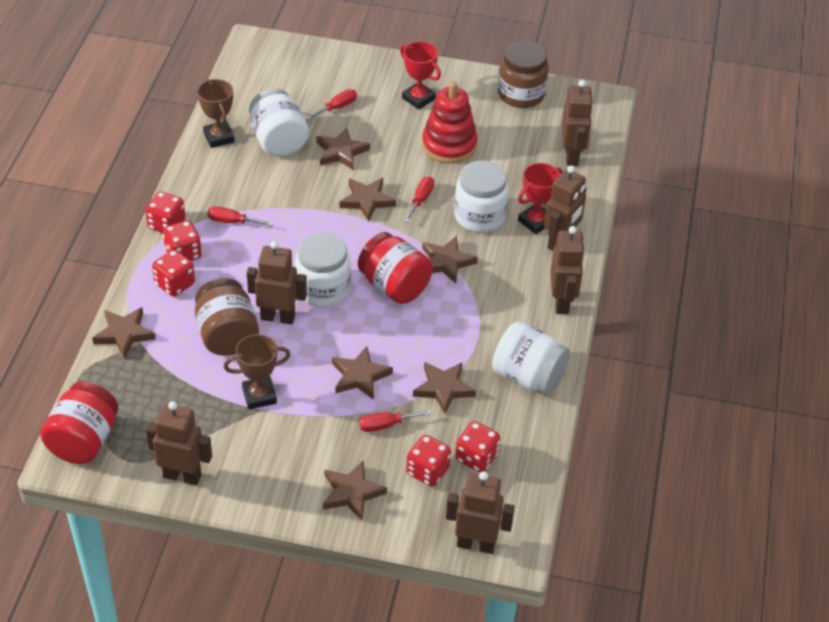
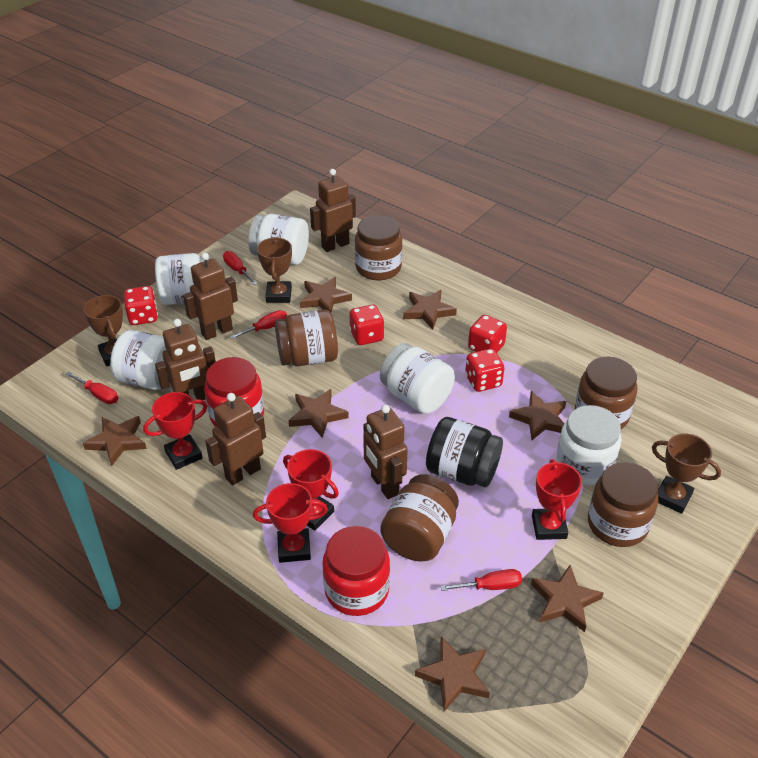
black jar: none = 0 -> [426,417,503,487] = 1
brown jar: [195,278,259,356] [498,41,549,108] = 2 -> [275,310,338,366] [355,215,402,280] [380,474,459,561] [575,357,638,429] [588,462,658,547] = 5
brown robot: [146,401,212,485] [247,241,307,324] [446,471,515,554] [544,165,586,251] [550,226,585,314] [561,80,593,166] = 6 -> [155,319,216,400] [183,253,238,340] [205,393,266,485] [310,169,356,252] [363,405,408,499] = 5
brown trophy: [197,79,235,148] [224,334,291,409] = 2 -> [83,295,123,366] [257,237,292,303] [652,433,721,514] = 3
red dice: [145,192,185,233] [152,250,195,297] [163,221,202,261] [406,435,451,487] [455,421,500,473] = 5 -> [124,286,158,325] [349,305,384,345] [465,349,504,392] [468,315,507,353] = 4
red stacking toy: [422,81,478,164] = 1 -> none = 0
red trophy: [400,41,441,110] [518,163,563,234] = 2 -> [143,392,207,470] [253,483,328,563] [283,449,339,530] [532,459,582,540] = 4
white jar: [249,88,309,157] [295,232,351,307] [454,160,509,232] [492,321,570,394] = 4 -> [110,330,172,390] [155,253,210,305] [248,214,309,265] [380,343,455,414] [556,405,622,486] = 5

